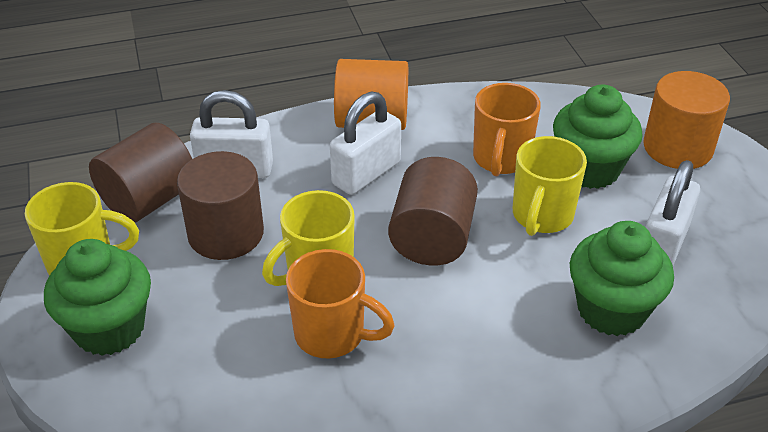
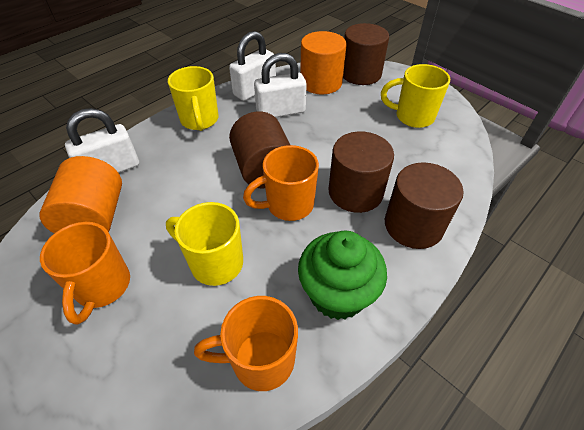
brown cylinder: [89,123,192,223] [177,151,264,260] [388,157,478,266] = 3 -> [229,111,290,189] [329,132,394,213] [343,23,389,85] [385,162,464,249] = 4
green cupcake: [44,239,151,356] [553,85,642,189] [570,221,674,336] = 3 -> [298,231,387,320] = 1
orange mug: [286,249,395,359] [473,83,541,176] = 2 -> [40,222,130,325] [194,296,298,391] [243,145,319,221] = 3

